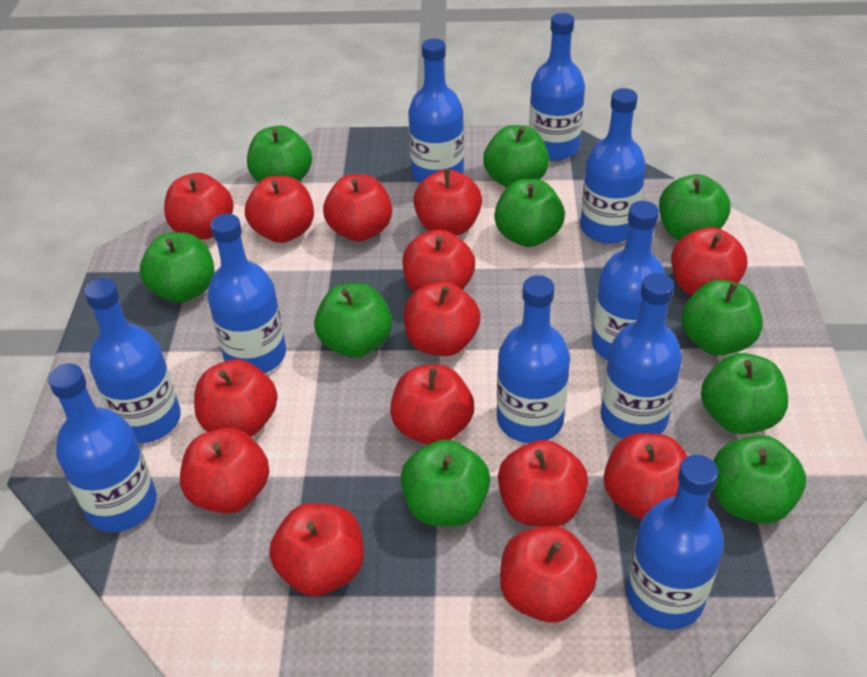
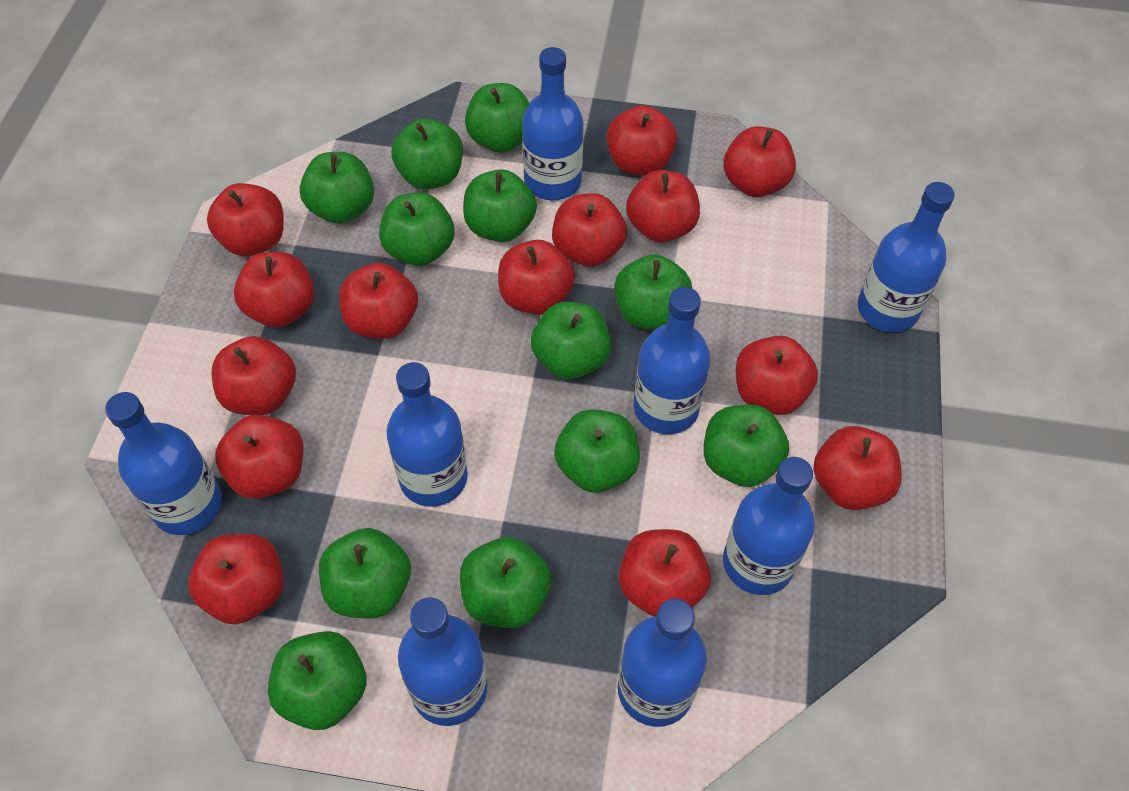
blue bottle: [48,363,157,532] [84,278,181,443] [208,214,286,373] [408,38,464,183] [497,275,570,443] [529,13,585,161] [580,88,646,244] [592,201,665,360] [601,273,682,439] [626,455,724,630] = 10 -> [105,392,222,535] [386,362,468,507] [398,597,488,726] [522,47,583,201] [618,599,707,727] [634,287,711,434] [723,457,815,595] [858,182,955,332] = 8
green apple: [140,232,214,303] [247,126,312,182] [314,283,392,358] [401,439,490,527] [483,125,549,188] [494,179,565,247] [659,174,731,240] [682,280,763,356] [701,353,788,434] [713,435,806,524] = 10 -> [268,631,367,730] [299,152,374,224] [319,528,411,619] [379,192,455,266] [391,118,463,189] [460,537,551,628] [463,169,537,242] [465,83,530,153] [531,302,611,379] [554,409,640,493] [614,254,692,330] [703,405,789,487] = 12

